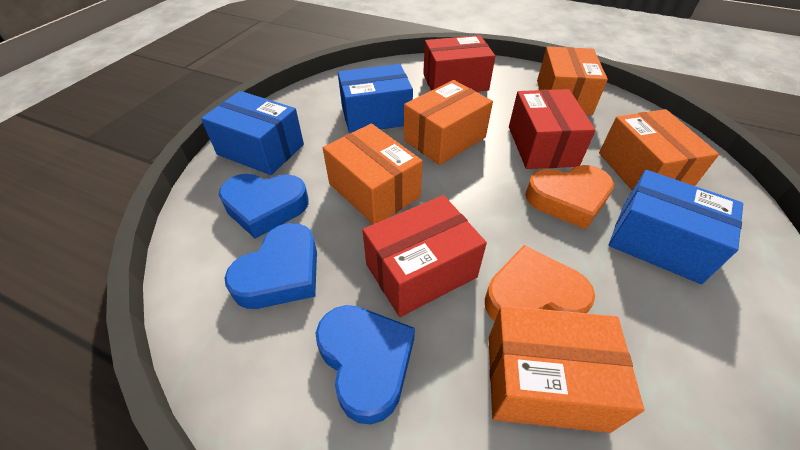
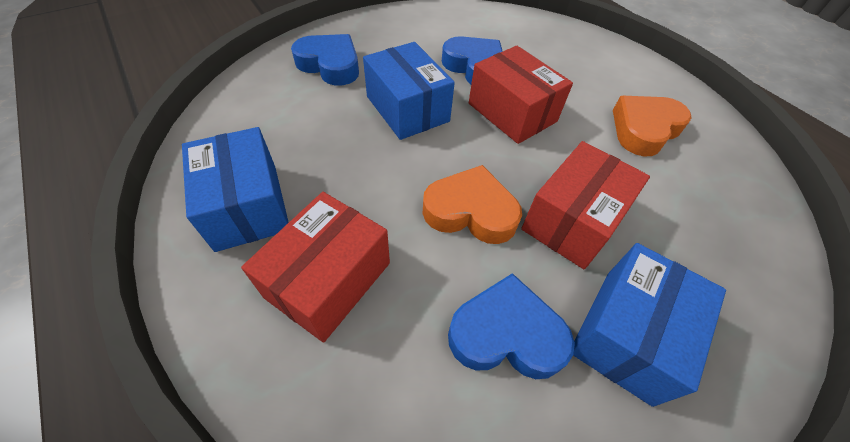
orange box: [323,123,423,224] [404,80,493,165] [489,306,644,433] [537,47,608,115] [599,109,719,191] = 5 -> none = 0

